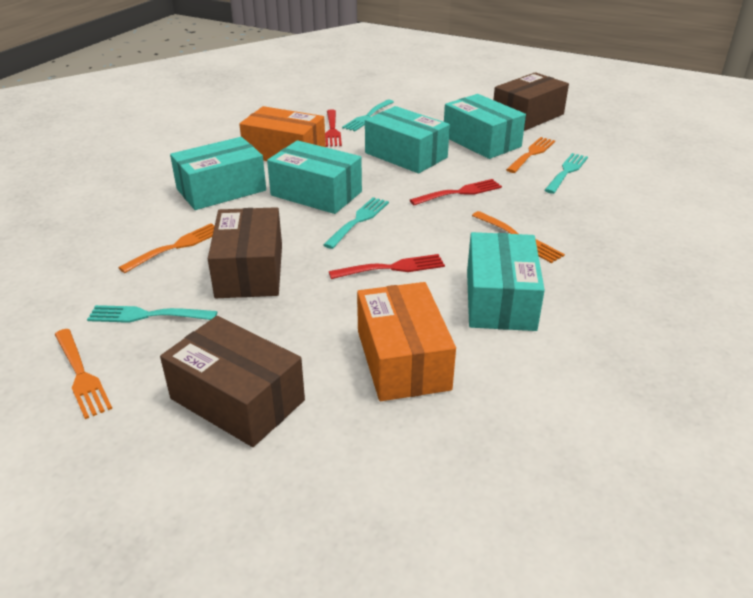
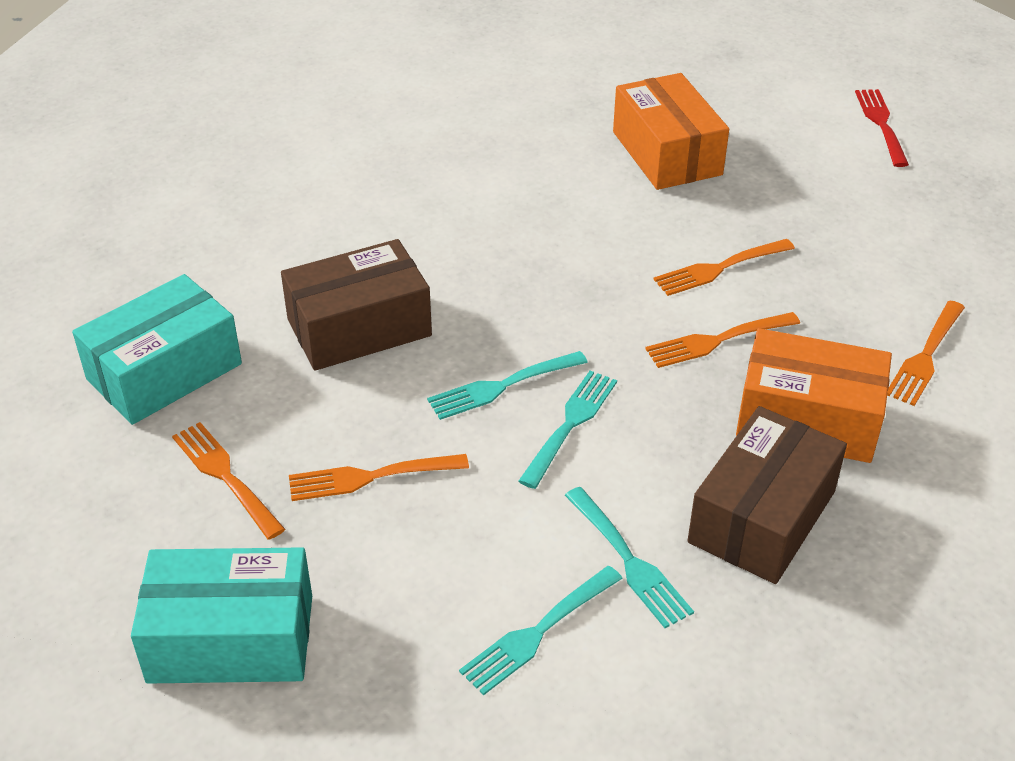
brown box: [160,316,305,447] [208,207,282,298] [494,72,569,131] = 3 -> [281,239,432,371] [688,406,847,584] = 2
orange fork: [54,329,112,419] [118,223,215,273] [472,211,565,263] [506,137,555,173] = 4 -> [172,422,285,540] [289,454,469,501] [645,312,800,368] [653,239,795,296] [887,301,965,406] = 5
red fork: [325,109,342,147] [329,254,445,279] [410,179,502,205] = 3 -> [855,89,909,167] = 1
turquoise box: [170,137,266,210] [267,140,362,214] [365,106,450,173] [444,94,526,159] [467,232,545,331] = 5 -> [72,274,242,425] [131,547,312,684] = 2

